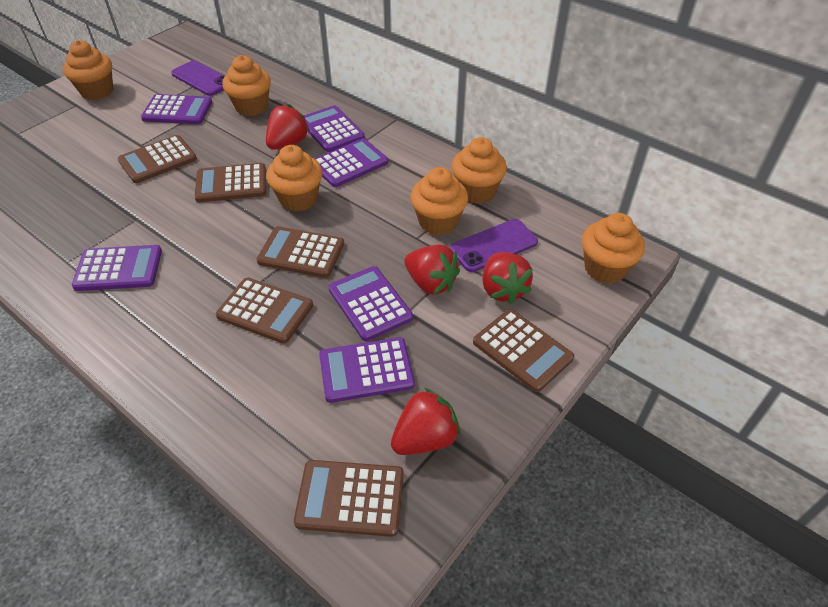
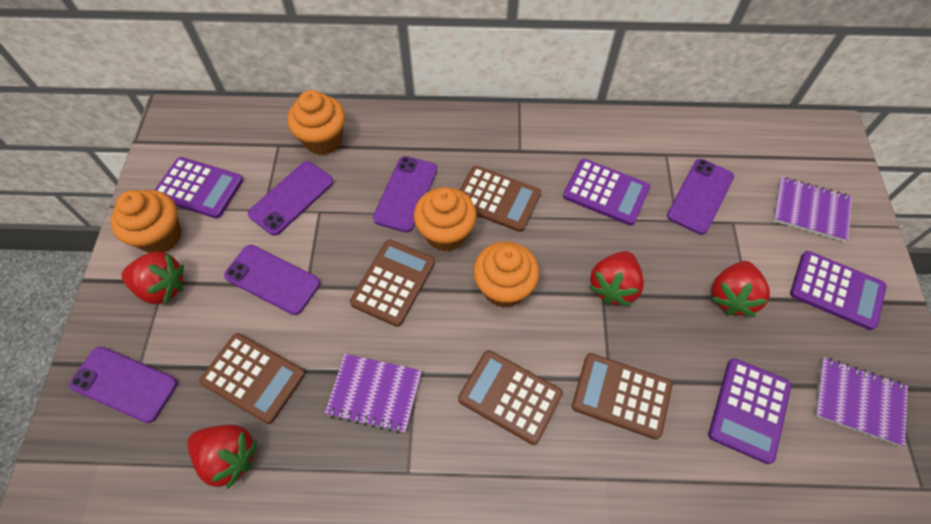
brown calculator: [118,135,197,183] [195,163,266,202] [216,278,313,344] [257,226,344,278] [294,460,404,537] [473,309,574,392] = 6 -> [199,333,305,424] [350,240,435,327] [458,350,563,445] [460,166,541,232] [572,353,672,439] = 5
orange cupcake: [63,40,113,100] [223,55,271,116] [266,145,323,212] [411,167,468,235] [452,137,507,204] [582,213,645,284] = 6 -> [111,190,182,253] [287,90,345,155] [414,187,477,251] [473,242,539,308] = 4
purple calculator: [72,245,162,291] [141,94,212,124] [304,105,365,152] [315,138,388,187] [319,337,415,403] [328,266,413,341] = 6 -> [155,157,243,219] [563,159,650,225] [708,358,791,464] [790,251,887,330] = 4
purple notebook: none = 0 -> [325,354,422,433] [773,177,852,242] [814,357,908,446] = 3
purple phone: [171,60,225,96] [450,219,538,272] = 2 -> [69,346,177,423] [224,245,320,315] [248,161,334,235] [373,156,437,232] [667,159,734,235] = 5

